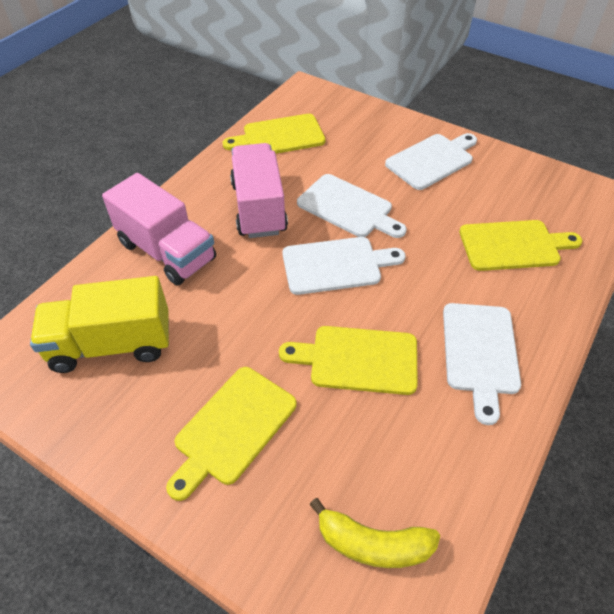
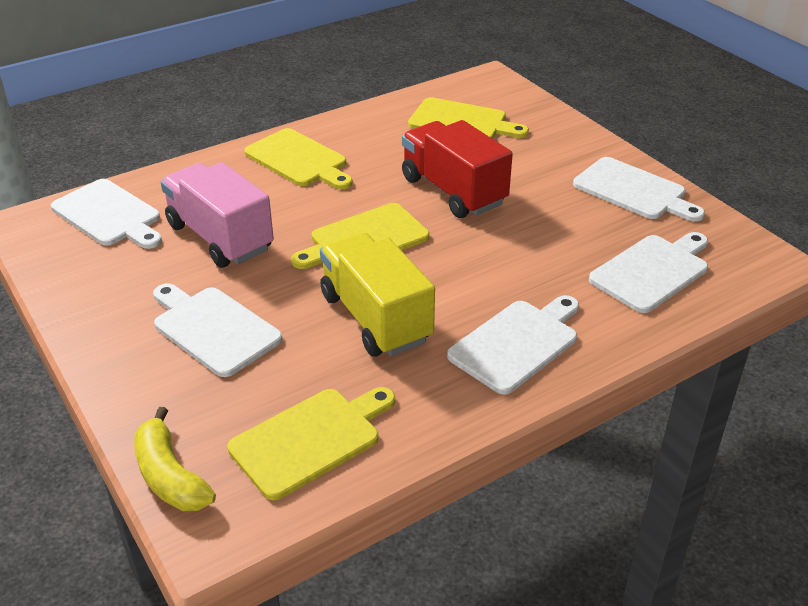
pink truck: [102,173,216,285] [230,143,288,238] = 2 -> [161,162,274,268] = 1
red truck: none = 0 -> [402,120,513,218] = 1
white cutting board: [282,237,406,295] [297,174,407,238] [385,133,477,190] [443,303,521,425] = 4 -> [51,179,162,249] [153,283,283,377] [447,295,579,395] [573,157,705,222] [589,232,708,313] = 5

